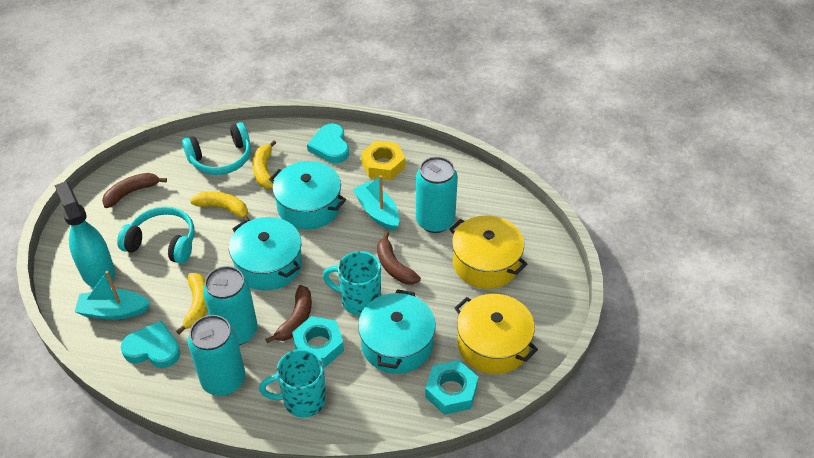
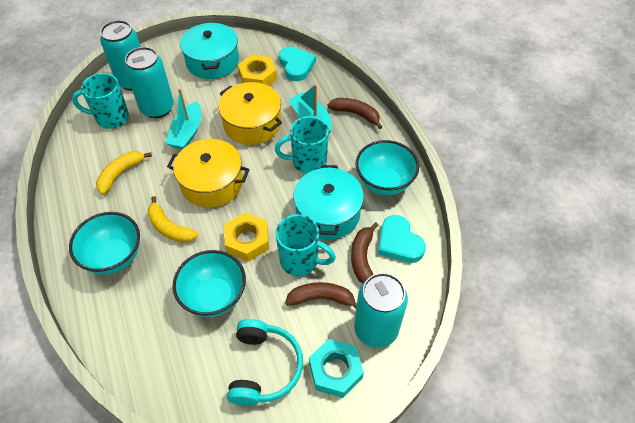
turquoise bowl: none = 0 -> [69,212,140,275] [172,250,246,317] [356,140,419,195] = 3
turquoise headphones: [117,207,195,264] [182,122,251,175] = 2 -> [227,319,303,406] = 1
turquoise mug: [259,349,326,417] [323,251,381,316] = 2 -> [72,73,129,129] [275,116,329,174] [275,214,336,276] = 3
turquoise nut: [292,316,344,367] [425,360,478,415] = 2 -> [309,339,364,398] = 1
turquoise pot: [229,217,302,291] [269,161,346,230] [358,289,436,374] = 3 -> [180,22,239,79] [293,165,364,240] = 2
turquoise spray bottle: [54,181,115,288] = 1 -> none = 0
yellow banana: [176,273,207,334] [190,191,250,221] [252,140,276,189] = 3 -> [96,151,152,195] [147,196,198,243] = 2
yellow nut: [361,141,405,180] = 1 -> [224,212,269,262] [238,55,277,86] = 2

